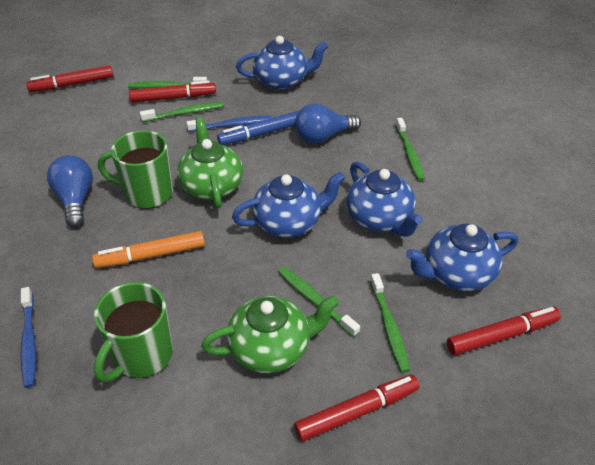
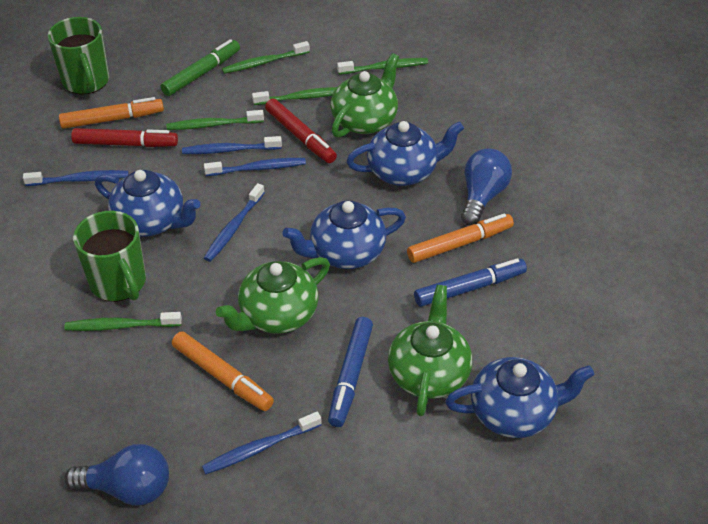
blue marker: [217,111,299,145] = 1 -> [328,317,373,427] [414,258,527,307] = 2
blue toothbrush: [21,287,36,388] [187,116,271,132] = 2 -> [23,170,129,186] [182,136,282,154] [202,412,322,475] [204,158,306,176] [204,183,265,262] = 5
green marker: none = 0 -> [161,39,240,96] = 1
green teapot: [177,117,243,208] [201,295,339,373] = 2 -> [216,257,330,334] [330,53,399,138] [388,285,472,416] = 3
orange marker: [92,231,205,268] = 1 -> [59,97,164,129] [172,331,274,411] [407,213,514,263] = 3
red marker: [26,65,113,92] [129,80,216,103] [294,375,419,442] [447,307,561,355] = 4 -> [71,128,178,147] [265,98,337,163] = 2

